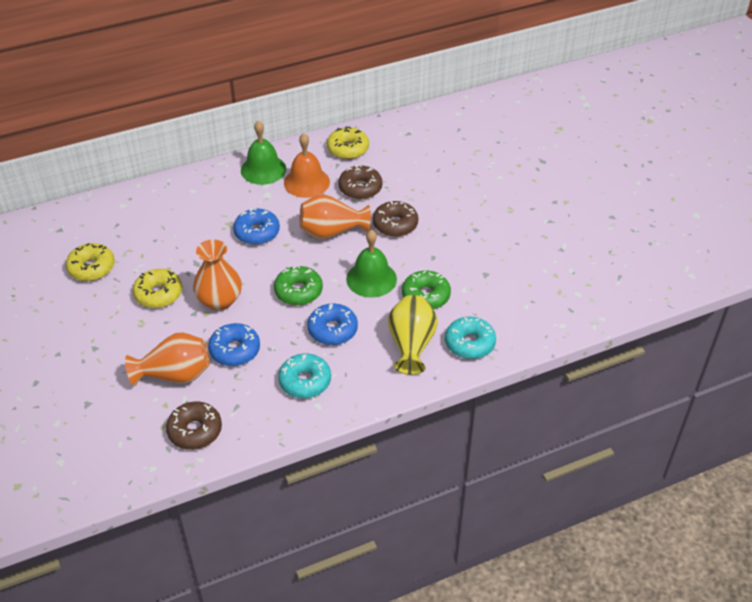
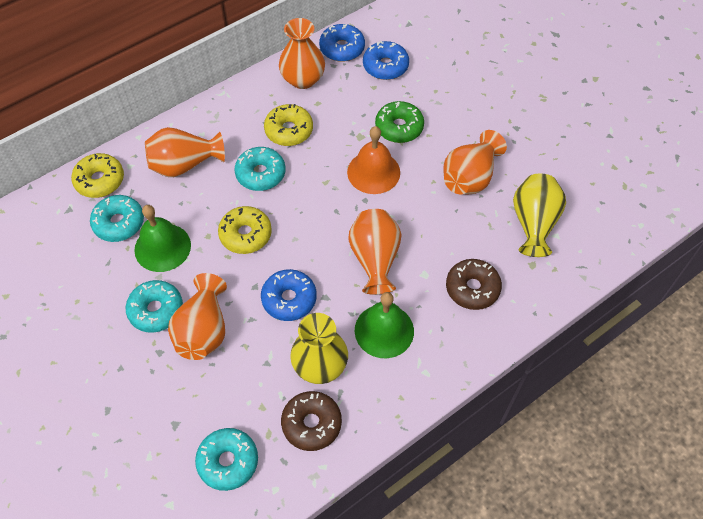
brown donut: [166,401,222,450] [338,165,383,200] [373,201,418,237] = 3 -> [281,391,342,451] [446,259,502,310] = 2
green donut: [274,265,323,306] [402,271,451,309] = 2 -> [375,101,424,143] = 1
orange vase: [125,333,209,386] [193,239,242,311] [300,194,371,240] = 3 -> [145,127,225,177] [168,273,227,360] [279,18,325,89] [348,209,402,295] [443,130,507,195] = 5
turquoise donut: [278,354,331,398] [445,317,496,359] = 2 -> [90,195,144,242] [126,280,183,333] [195,428,258,491] [234,147,286,191] = 4
yellow vase: [388,295,438,375] = 1 -> [290,313,348,384] [513,174,566,257] = 2

